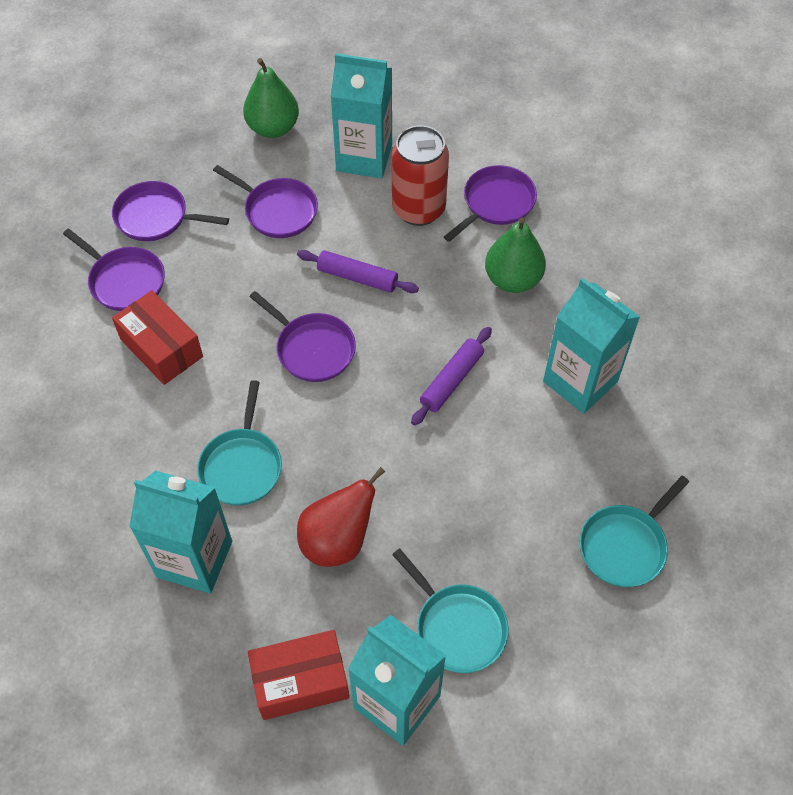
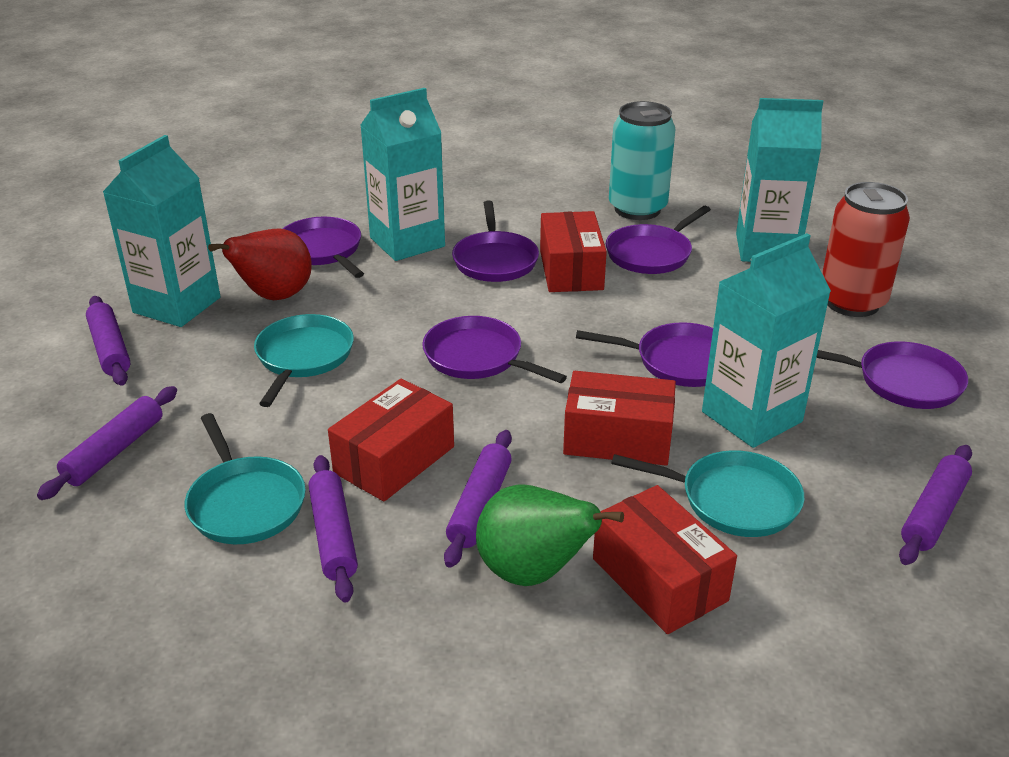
green pear: [243,58,299,138] [485,217,546,293] = 2 -> [476,485,624,586] = 1
purple pan: [63,229,165,311] [112,181,229,241] [213,165,318,238] [249,291,356,382] [444,165,537,242] = 5 -> [283,217,364,278] [422,316,567,383] [452,200,539,282] [576,322,713,387] [606,206,711,274] [816,341,968,409] = 6
purple rolling pin: [297,250,419,293] [411,327,492,426] = 2 -> [37,386,177,500] [86,296,130,386] [309,455,358,603] [444,430,512,568] [899,445,972,565] = 5
red box: [112,290,203,385] [248,630,349,720] = 2 -> [328,379,454,501] [540,211,607,292] [563,371,676,466] [593,485,737,634] = 4
turquoise can: none = 0 -> [609,101,675,220] = 1

